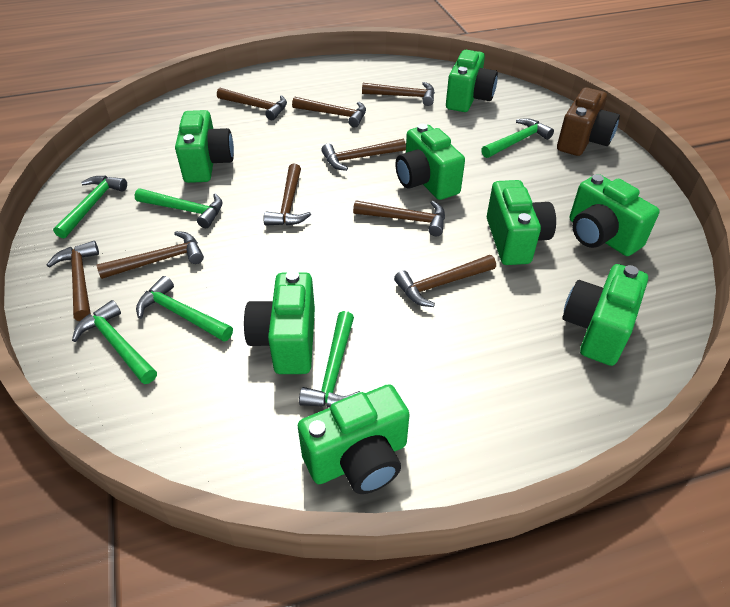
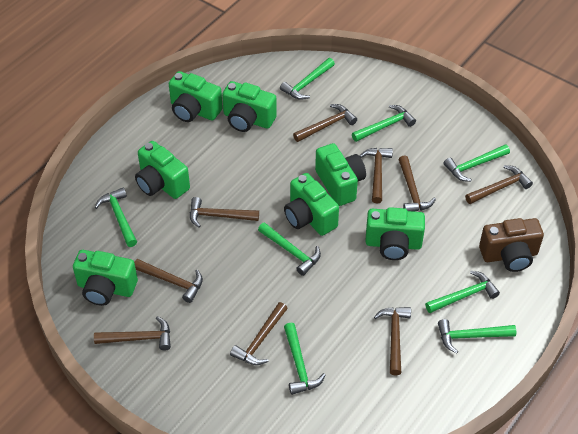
green camera: [175,110,234,183] [244,270,315,374] [298,384,410,494] [396,124,465,200] [446,50,498,112] [487,180,556,265] [563,264,648,366] [570,174,659,256] = 8 -> [73,250,138,306] [135,141,190,199] [169,71,223,122] [222,81,277,132] [284,173,339,236] [315,143,366,206] [365,207,425,260] = 7
green hammer: [53,176,127,238] [72,300,157,384] [135,188,223,228] [136,276,233,342] [299,311,360,408] [481,118,554,158] = 6 -> [95,188,137,247] [258,222,321,276] [280,58,335,100] [284,323,326,395] [352,105,416,142] [425,271,500,313] [438,319,516,354] [444,144,510,182] = 8

